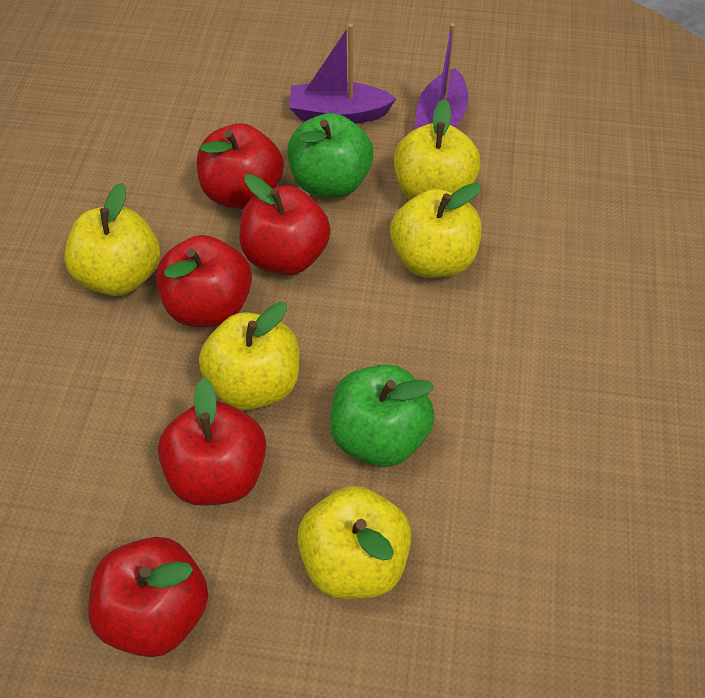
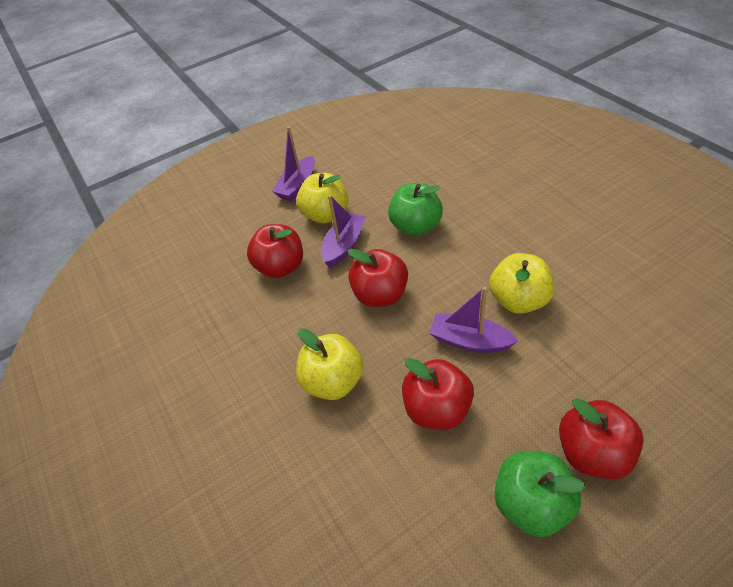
purple boat: [289,24,397,124] [415,23,468,129] = 2 -> [272,126,315,201] [321,195,366,268] [429,287,518,353] = 3
red apple: [88,537,208,657] [156,235,252,327] [158,378,266,506] [197,123,283,209] [239,174,331,275] = 5 -> [247,224,303,278] [347,249,408,307] [402,358,474,430] [559,398,644,480] = 4
yellow apple: [64,183,160,296] [199,302,299,410] [297,486,411,599] [390,183,482,278] [394,99,480,200] = 5 -> [296,328,364,400] [297,173,348,224] [489,253,554,314] = 3

